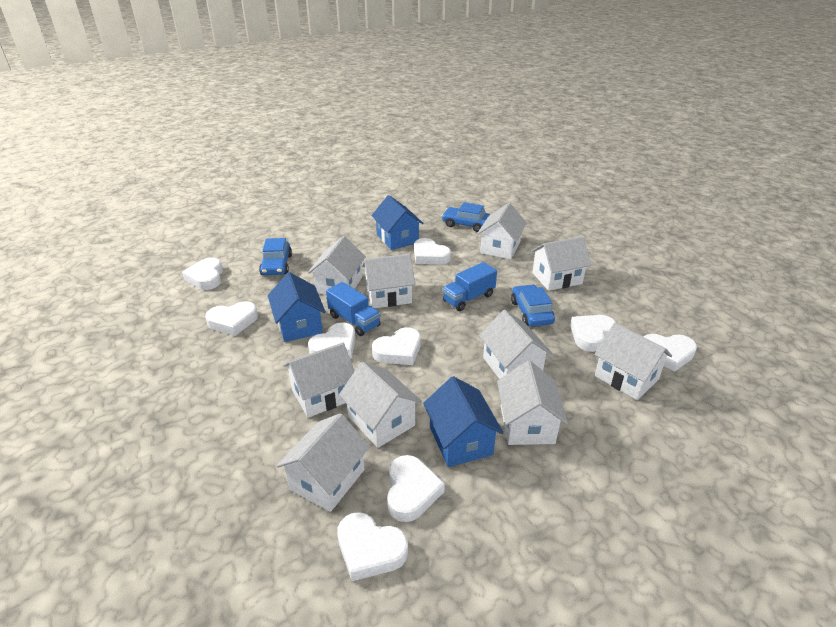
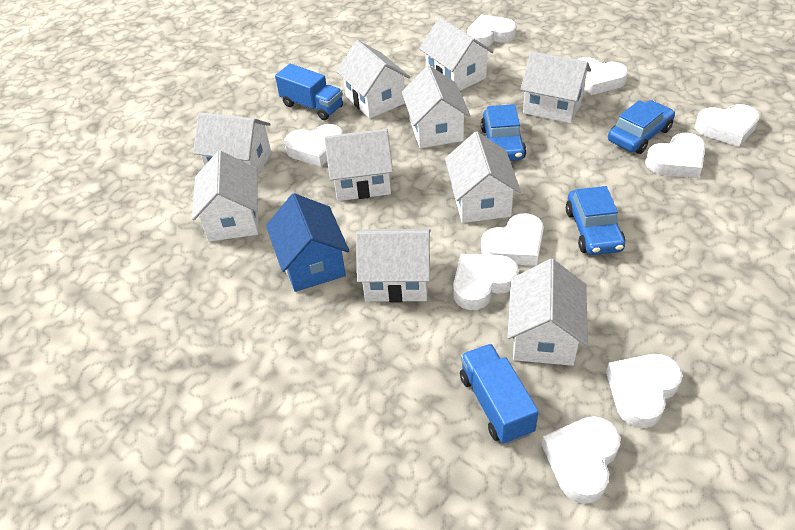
blue house: [268,272,326,342] [371,195,424,250] [423,376,504,467] = 3 -> [266,193,349,292] = 1

